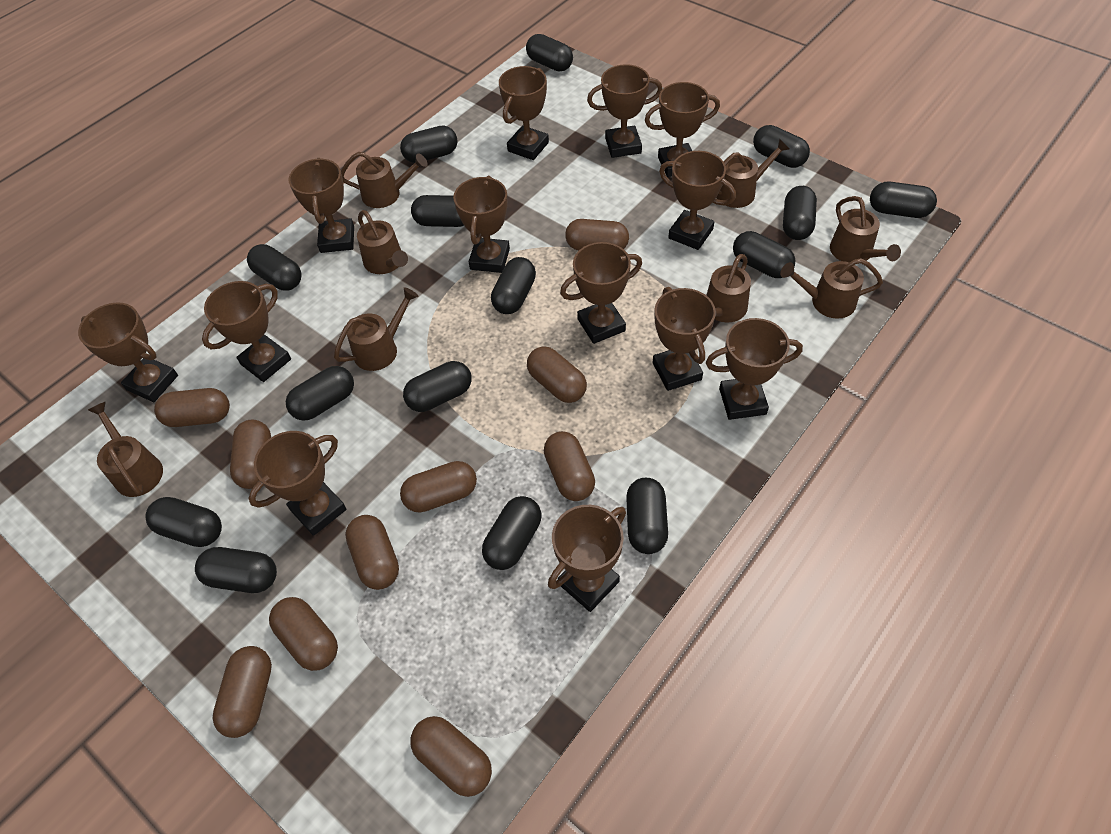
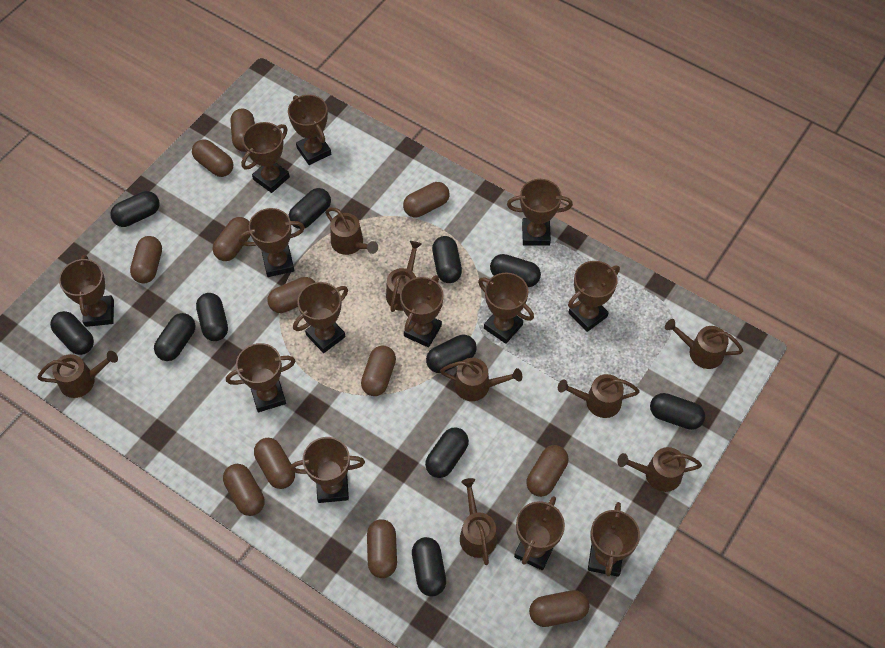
black capsule: [145,497,222,547] [195,547,277,593] [247,244,302,291] [286,366,354,421] [400,125,457,163] [403,361,472,412] [411,195,464,227] [482,496,541,570] [491,257,536,314] [526,34,573,71] [626,478,668,554] [733,231,795,278] [753,125,810,168] [783,186,817,240] [870,182,937,218] = 15 -> [50,311,94,355] [111,191,159,227] [154,313,196,361] [196,293,228,341] [289,188,331,229] [412,537,446,596] [425,427,469,478] [426,335,477,373] [432,236,462,283] [490,254,541,287] [650,393,705,430] = 11
brown capsule: [154,388,230,427] [212,646,272,738] [230,420,271,489] [269,597,338,671] [345,515,399,590] [400,461,477,513] [410,716,492,797] [527,346,587,403] [544,431,595,501] [565,219,629,250] = 10 -> [130,236,162,283] [192,139,233,177] [212,217,251,261] [223,464,264,516] [230,108,255,152] [254,438,295,489] [267,277,315,313] [361,346,396,396] [367,519,397,578] [403,182,450,217] [526,445,568,497] [529,590,589,627] = 12

